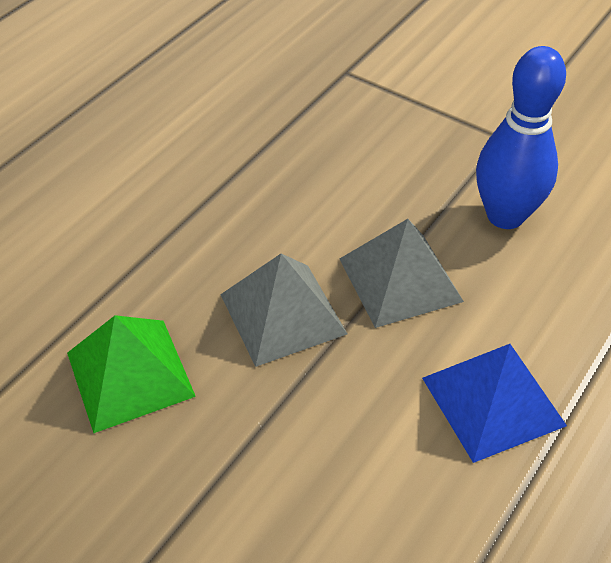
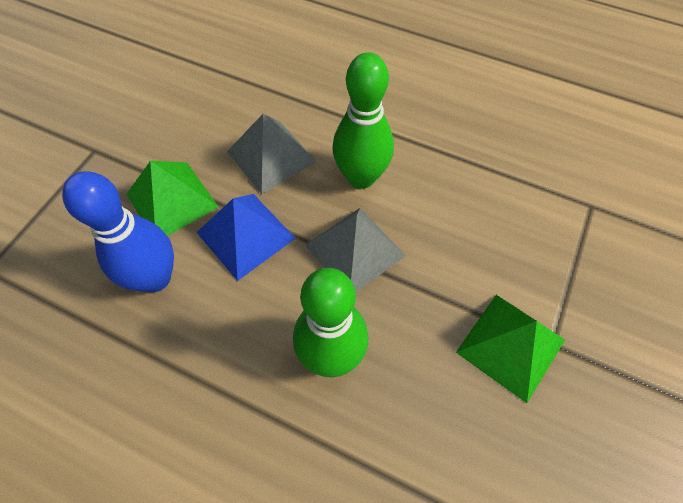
green bowling pin: none = 0 -> [293,268,368,377] [332,52,394,189] = 2
green pyramid: [67,315,196,433] = 1 -> [126,161,218,236] [456,295,565,403] = 2

